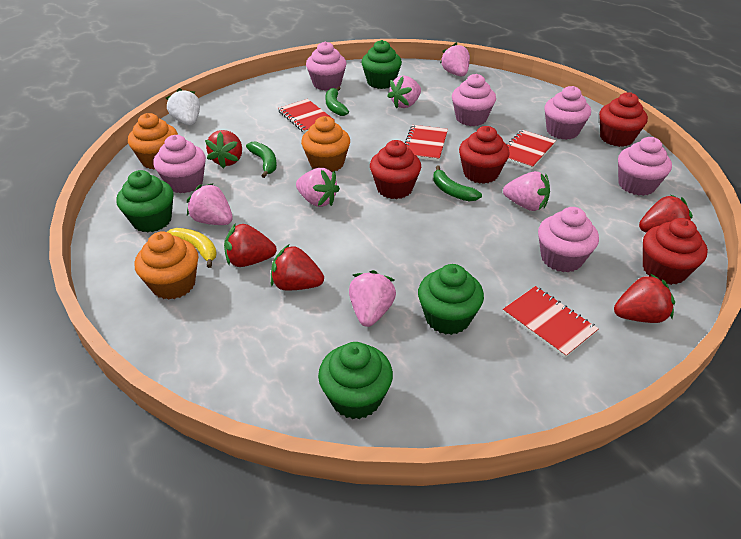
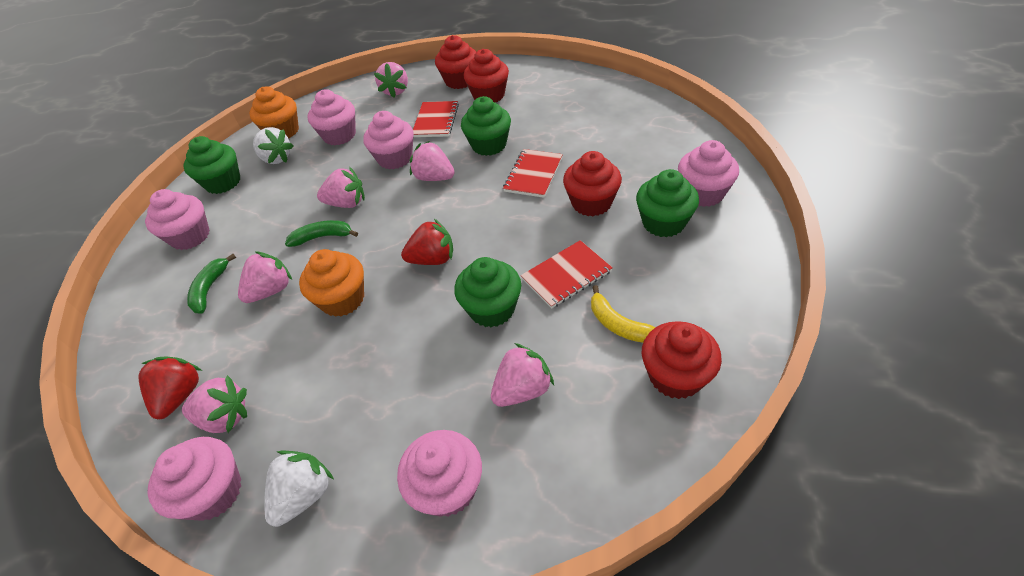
green banana: [246,141,277,178] [325,86,349,116] [433,166,482,202] = 3 -> [187,254,236,313] [285,220,358,247] = 2
orange cupcake: [128,113,178,169] [134,231,198,300] [301,116,350,172] = 3 -> [249,86,299,138] [299,249,364,317] = 2
red notebook: [278,99,334,133] [405,125,448,161] [503,286,599,358] [507,130,556,169] = 4 -> [413,101,459,137] [503,149,563,198] [521,240,613,309] = 3
red strawberry: [205,130,242,169] [224,223,277,267] [271,244,324,291] [614,273,675,323] [639,194,693,233] = 5 -> [139,356,202,419] [401,219,453,265] = 2
white strawberry: [166,88,200,125] = 1 -> [253,127,294,164] [264,450,334,527] = 2

